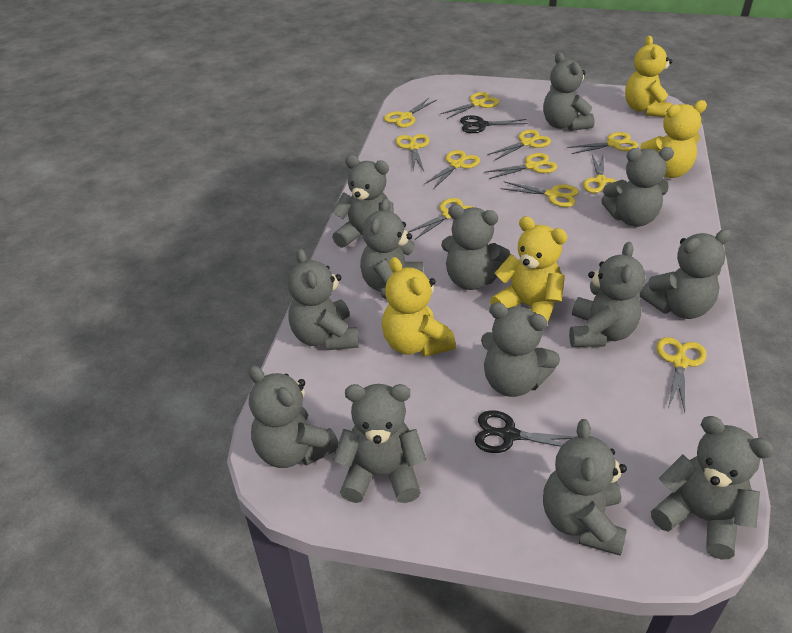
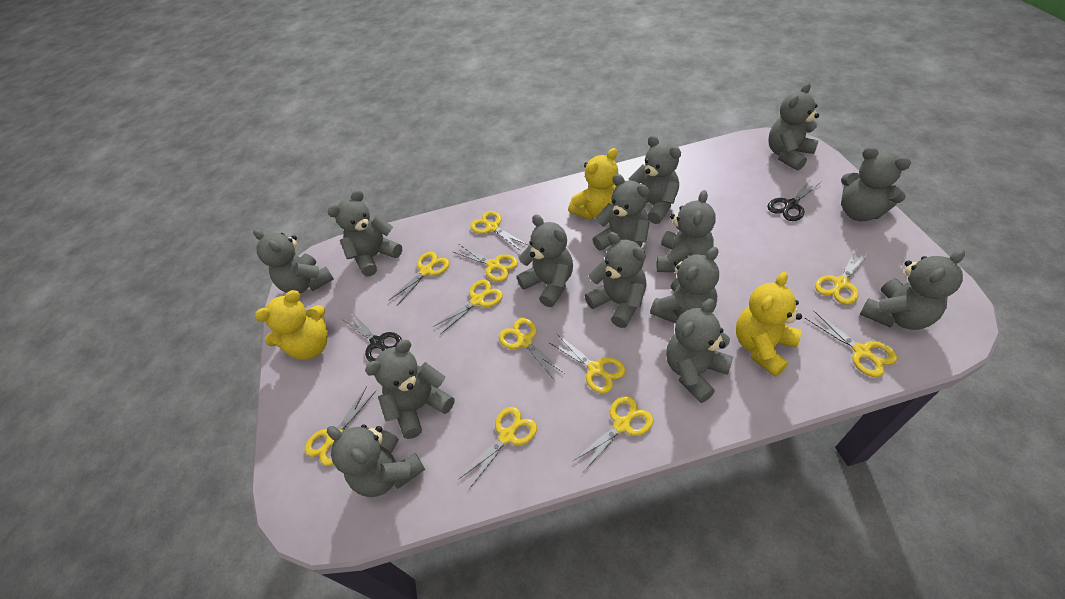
grey teddy bear: [249,365,339,468] [288,248,359,350] [332,155,394,248] [333,384,426,503] [360,198,423,299] [441,204,510,290] [481,302,560,397] [543,52,594,131] [543,419,627,556] [569,242,645,347] [601,147,674,227] [640,229,731,319] [651,416,774,560] = 13 -> [253,229,334,293] [327,424,425,497] [328,190,402,276] [365,340,454,439] [517,215,573,307] [585,232,647,328] [592,174,650,250] [629,135,681,224] [650,247,719,324] [656,190,716,272] [666,298,733,403] [768,83,819,171] [841,147,911,221] [860,249,965,330] = 14
yellow teddy bear: [382,257,456,357] [490,216,567,324] [625,36,672,117] [640,100,707,178] = 4 -> [255,290,328,360] [568,148,618,220] [736,272,802,377] = 3

